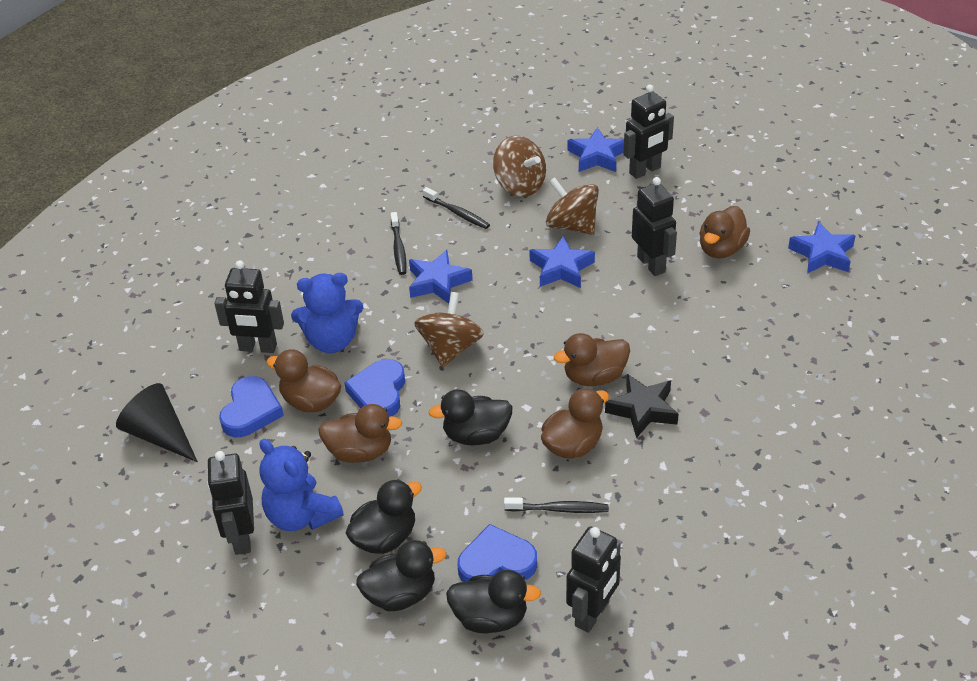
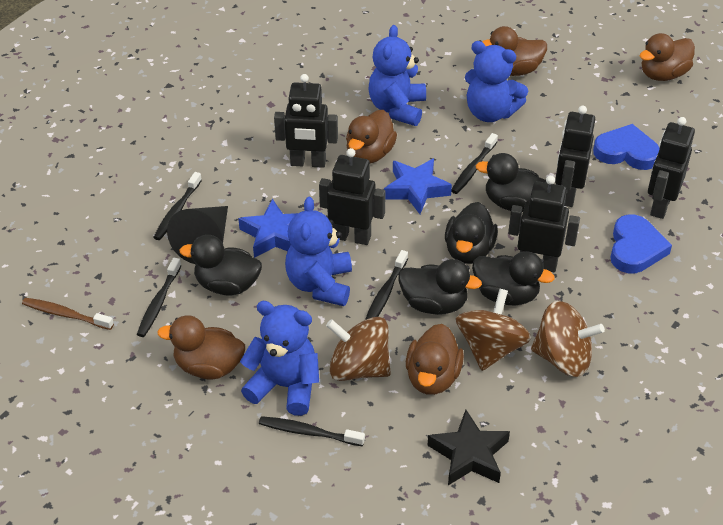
black duck: [345,479,422,554] [356,540,446,611] [428,389,513,446] [446,570,541,633] = 4 -> [180,235,262,296] [398,259,482,315] [445,202,498,264] [472,251,555,306] [475,153,547,212] = 5
black toothbrush: [390,212,407,275] [423,187,490,229] [504,497,609,513] = 3 -> [137,258,181,337] [153,172,202,240] [259,416,365,446] [365,250,408,320] [451,133,498,194] = 5
blue heart: [219,376,284,437] [344,359,405,417] [458,524,537,582] = 3 -> [593,124,660,170] [610,214,672,273] = 2
blue star: [409,250,473,304] [529,236,595,288] [567,127,624,172] [788,221,856,274] = 4 -> [238,199,298,258] [384,159,452,214] = 2
blue teddy bear: [260,439,344,531] [291,273,363,353] = 2 -> [240,301,319,416] [285,197,352,306] [368,25,426,126] [465,41,528,122] = 4
brown toothbrush: none = 0 -> [22,298,114,330] = 1

